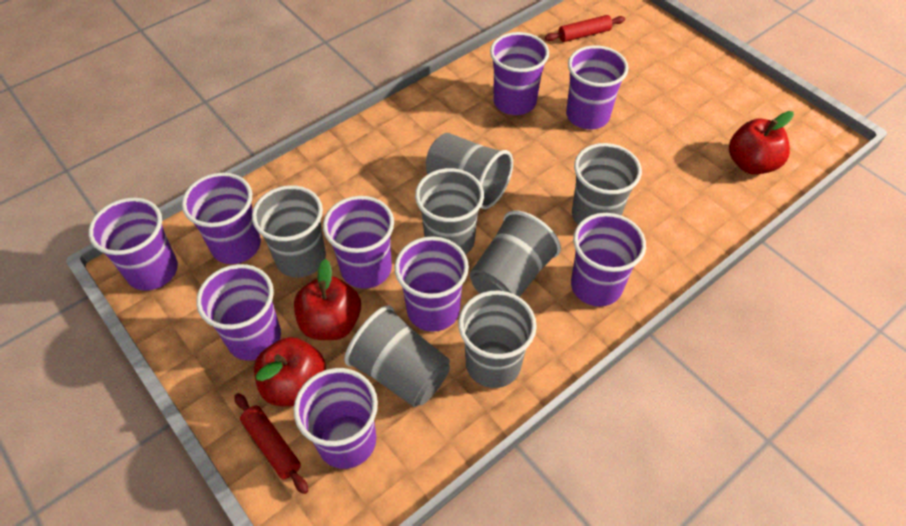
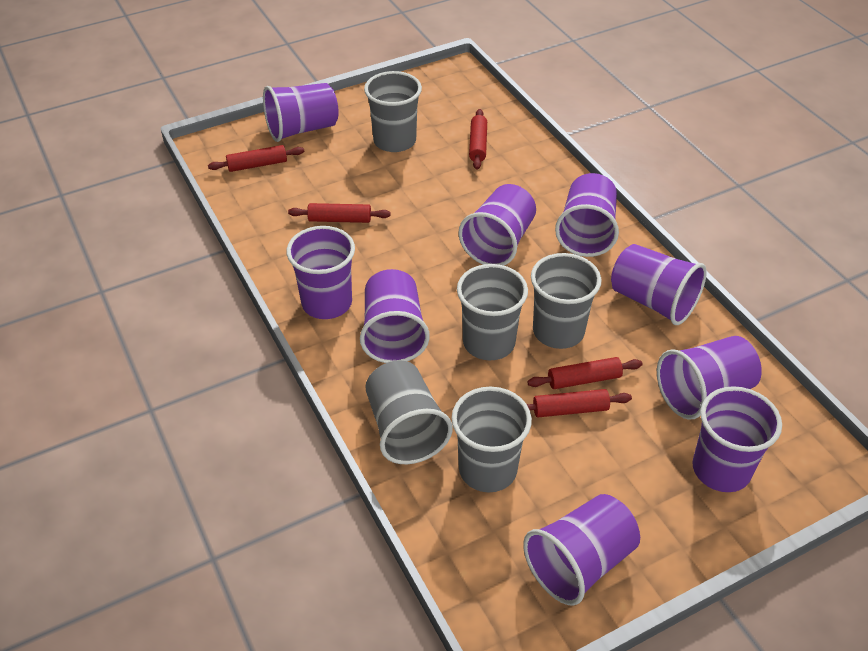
grey cup: [252,185,326,278] [344,305,450,407] [415,168,484,255] [426,133,513,209] [458,291,537,388] [470,211,561,297] [572,143,642,225] = 7 -> [364,71,422,152] [365,360,453,464] [452,386,532,492] [457,264,528,360] [531,253,601,349] = 5
red apple: [254,337,326,406] [294,259,361,340] [729,111,794,175] = 3 -> none = 0
red rolling pin: [234,393,308,494] [545,15,625,42] = 2 -> [208,145,304,172] [288,203,391,223] [469,109,487,170] [527,357,643,389] [527,389,632,417] = 5

